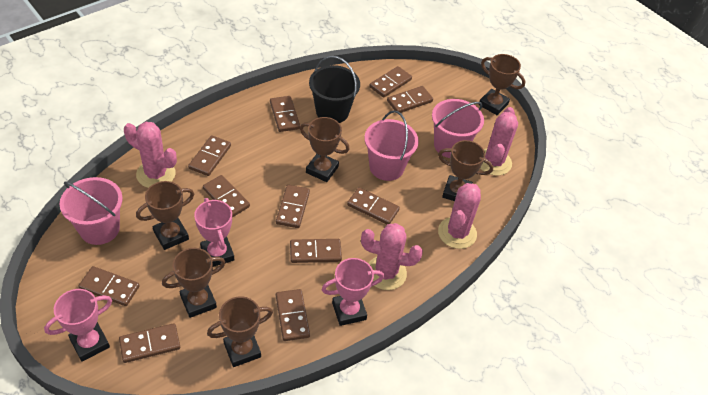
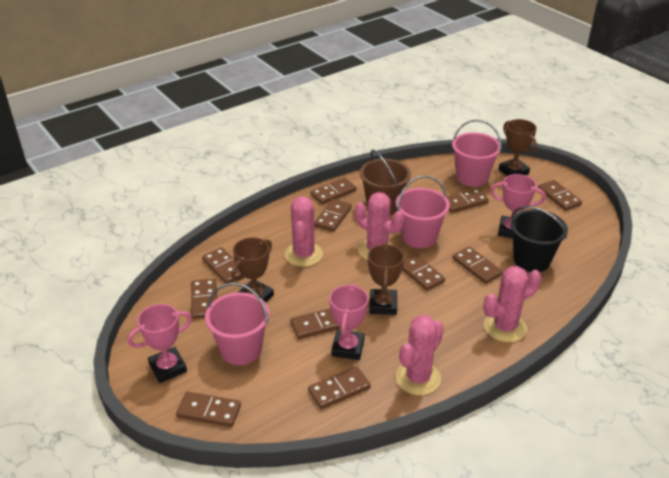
brown bucket: none = 0 -> [360,149,411,215] = 1
brown trophy: [136,181,194,250] [162,248,226,318] [207,296,273,367] [300,117,350,182] [438,140,493,201] [479,54,525,115] = 6 -> [231,237,274,302] [368,243,404,315] [499,119,537,176] = 3

